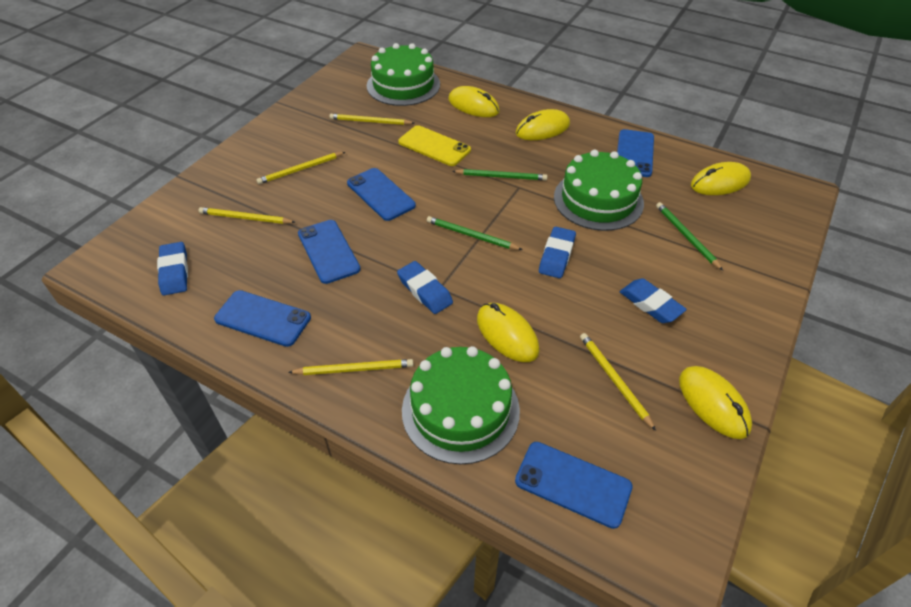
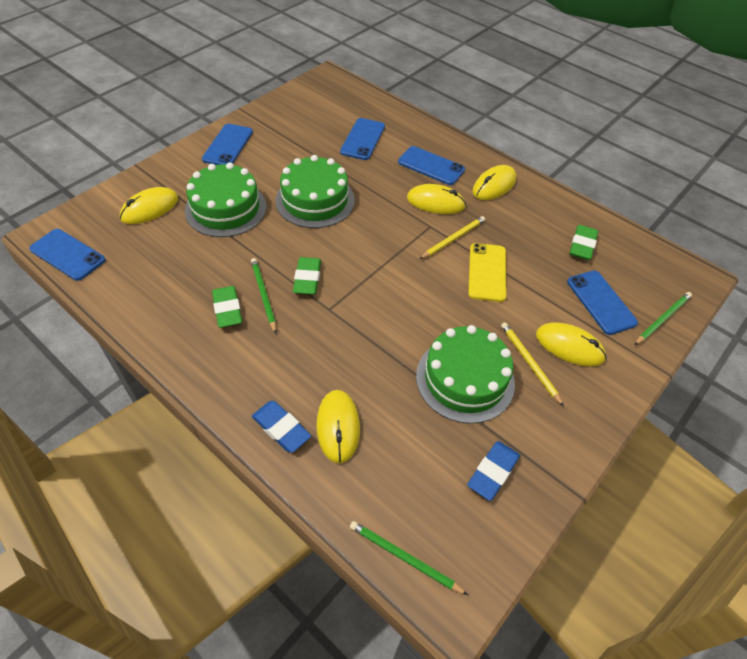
blue eraser: [157,242,188,295] [397,261,453,314] [539,227,576,278] [620,278,687,323] = 4 -> [252,401,311,453] [467,441,520,501] = 2
green eraser: none = 0 -> [212,286,242,328] [293,257,321,295] [570,225,598,260] = 3
yellow pencil: [198,207,295,224] [256,152,345,184] [288,359,414,375] [329,114,414,125] [580,333,656,431] = 5 -> [420,216,485,259] [501,322,564,406] = 2

